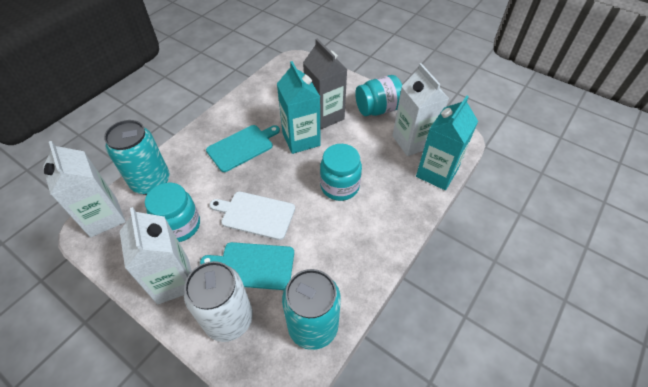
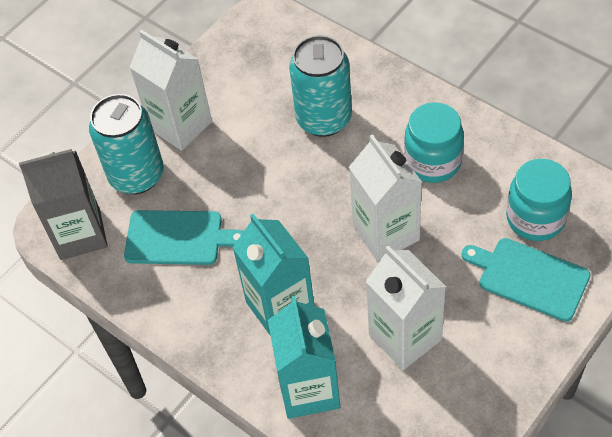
turquoise jar: [145,182,200,242] [320,144,362,201] [355,75,402,116] = 3 -> [404,102,464,183] [506,159,572,241] = 2
white can: [184,261,253,342] = 1 -> none = 0
white cutting board: [210,191,295,240] = 1 -> none = 0

